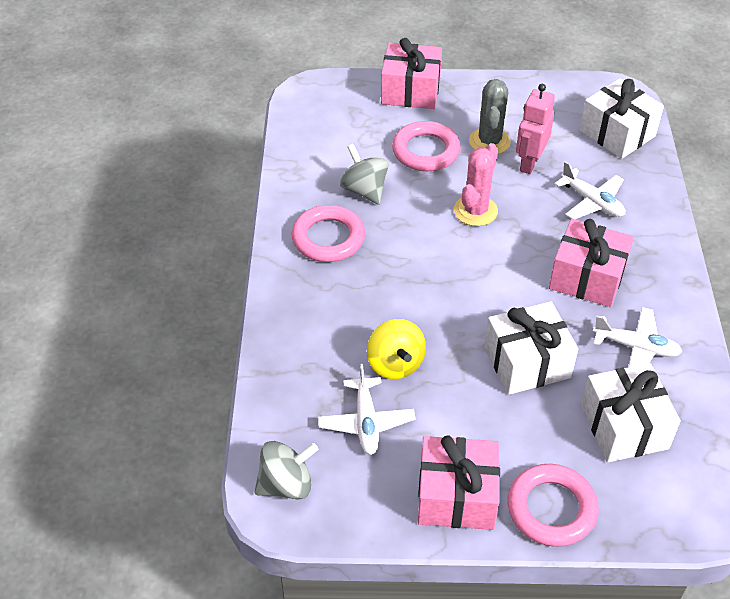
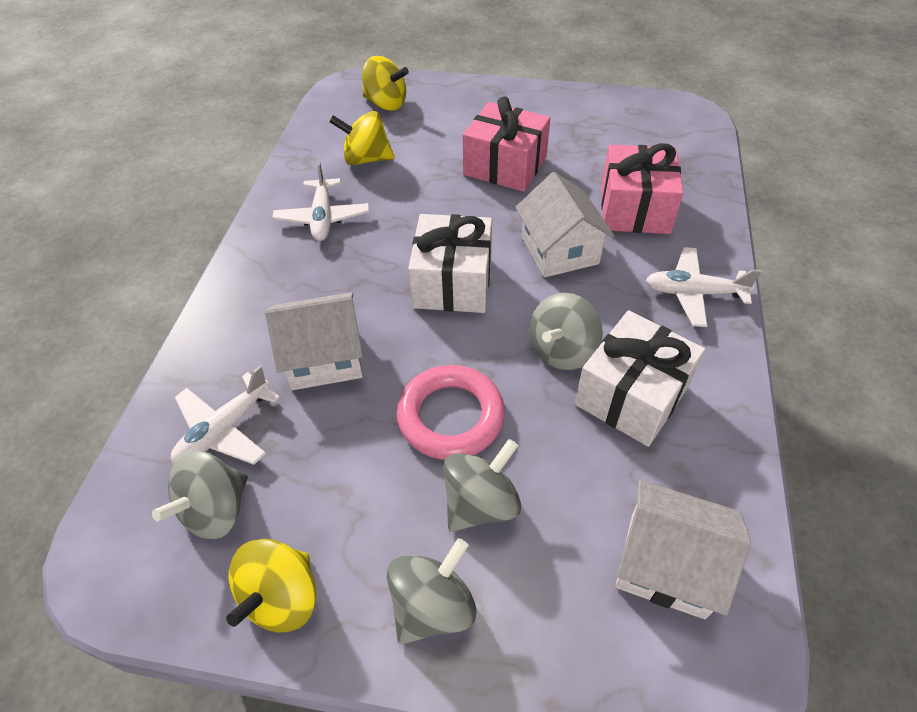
grey cactus: [469,79,511,154] = 1 -> none = 0
grey spinning top: [255,441,319,499] [340,144,389,205] = 2 -> [152,451,248,539] [387,538,477,645] [443,439,521,532] [529,293,603,370] = 4
pink cactus: [454,143,498,226] = 1 -> none = 0
pink gift: [381,38,442,109] [418,435,500,530] [549,219,634,307] = 3 -> [463,96,551,192] [601,143,684,234] = 2
pink ring: [292,205,365,262] [392,121,461,171] [507,464,599,547] = 3 -> [396,365,505,460] = 1
pink robot: [516,84,555,174] = 1 -> none = 0
white gift: [484,301,578,395] [579,78,664,159] [581,363,681,463] = 3 -> [408,214,492,313] [575,310,705,447] = 2
white house: none = 0 -> [265,292,363,390] [515,172,614,277] [615,480,751,619] = 3
yellow spinning top: [367,319,426,379] = 1 -> [226,539,316,633] [329,111,395,165] [362,56,409,111] = 3

